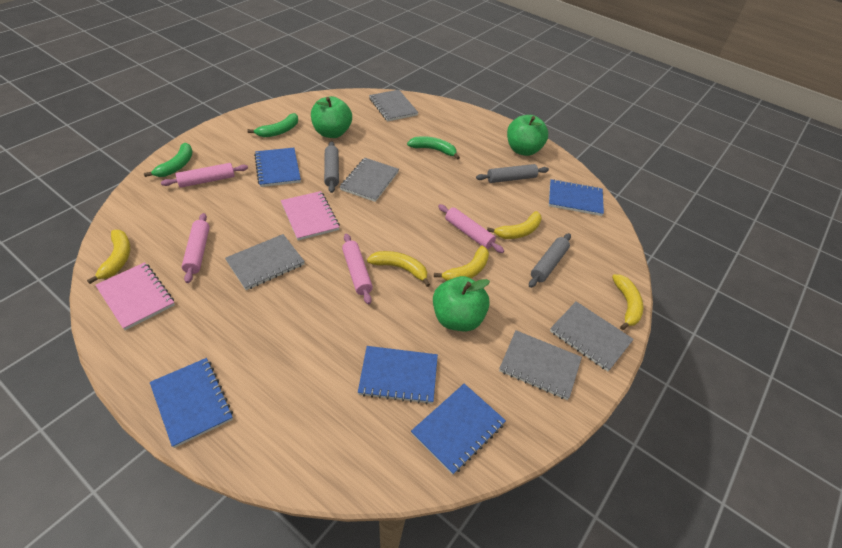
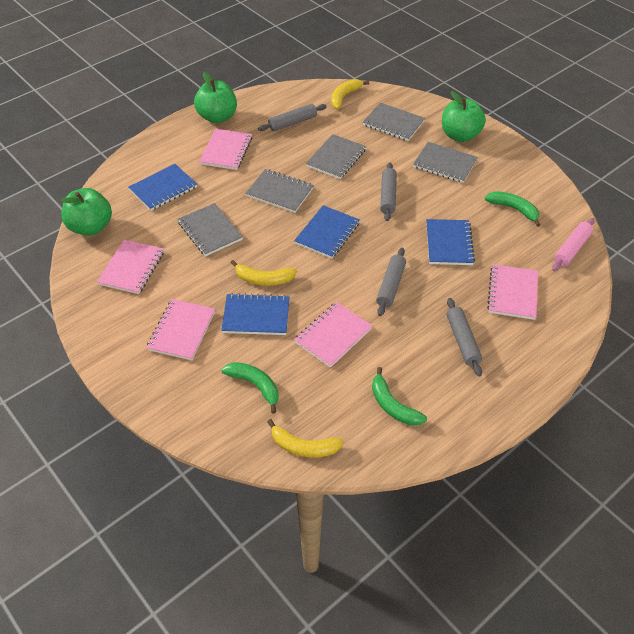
blue notebook: [150,358,233,448] [254,148,301,187] [358,346,438,404] [411,384,506,475] [549,179,604,216] = 5 -> [129,164,197,211] [221,293,289,335] [294,205,360,259] [426,219,475,265] = 4
grey rolling pin: [324,141,339,193] [476,164,549,183] [529,233,571,288] = 3 -> [258,104,327,131] [376,248,406,316] [380,163,397,221] [447,298,482,377] = 4
pink notebook: [95,262,175,330] [281,191,340,240] = 2 -> [97,240,164,294] [147,299,215,360] [199,129,252,170] [294,302,373,368] [487,264,538,320] = 5
pink rolling pin: [161,163,248,188] [181,213,210,283] [342,234,373,304] [438,204,504,253] = 4 -> [552,218,595,271] = 1
yellow banana: [87,230,130,284] [367,251,430,287] [434,246,489,281] [487,211,542,239] [612,274,643,330] = 5 -> [231,260,297,286] [267,419,344,457] [331,79,369,109] = 3

